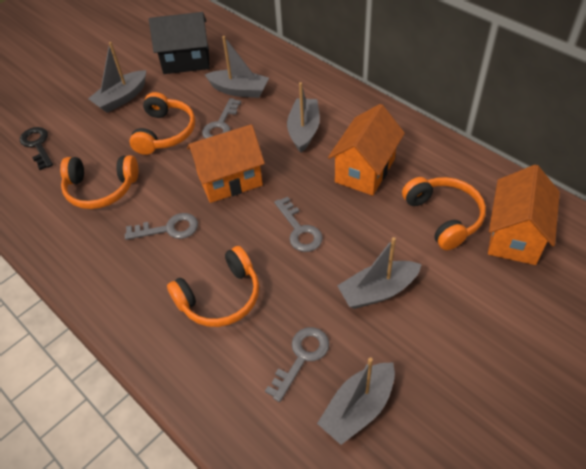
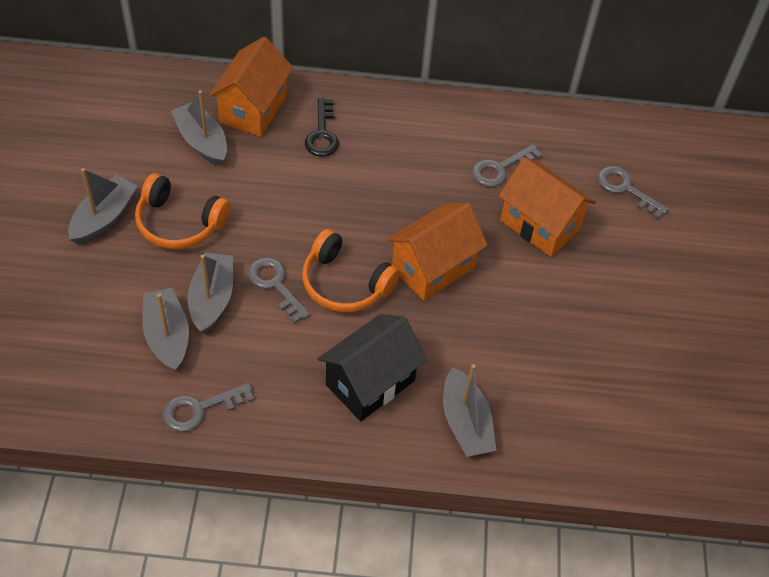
orange headphones: [60,155,138,209] [129,92,195,155] [167,246,259,327] [402,177,486,250] = 4 -> [135,173,231,249] [302,229,400,312] = 2

